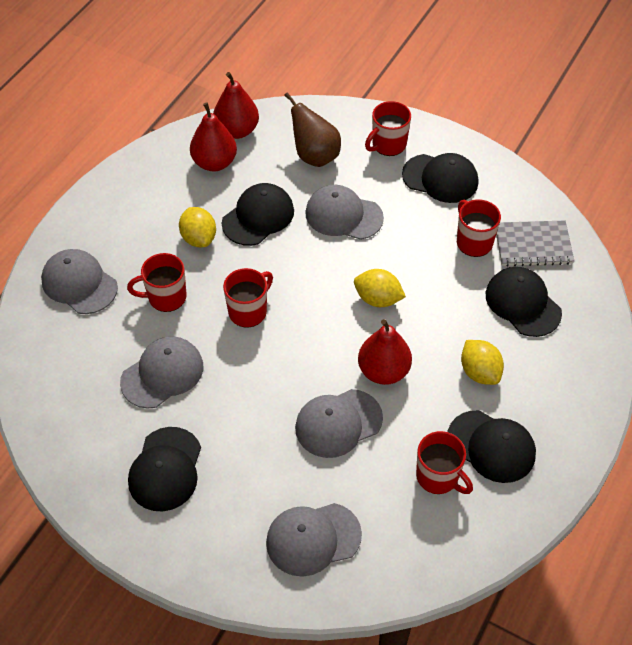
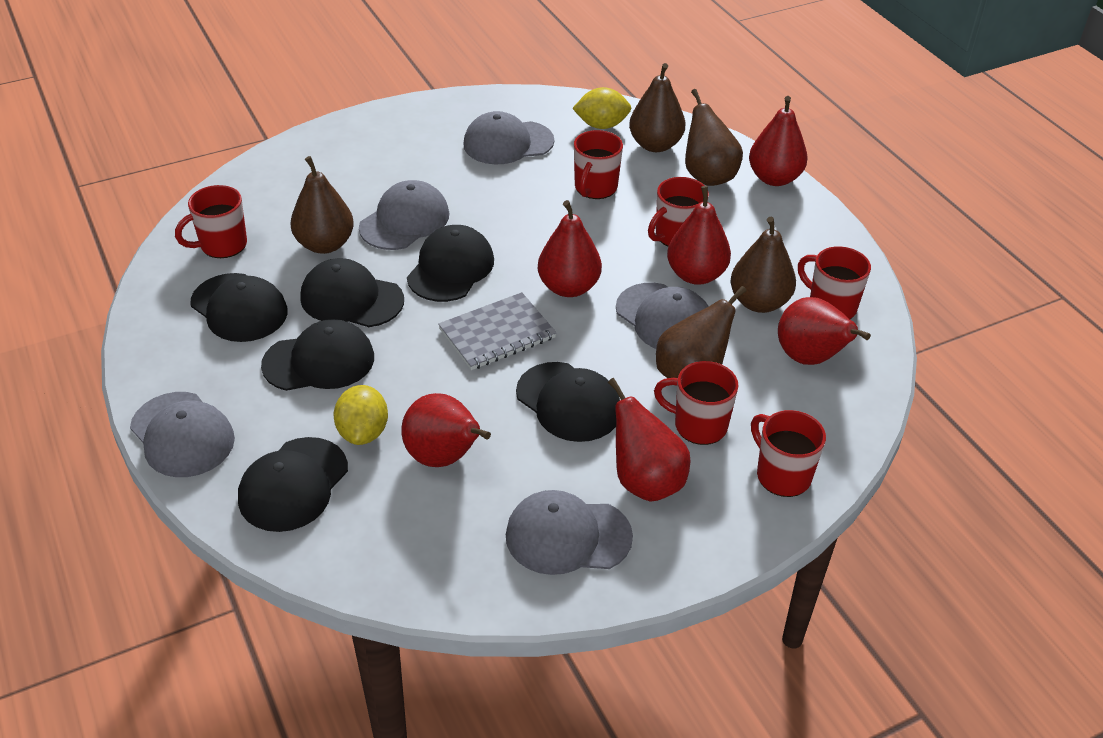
black cap: [128,427,201,511] [222,183,294,246] [402,153,478,203] [448,410,536,483] [486,267,562,337] = 5 -> [191,273,287,342] [238,437,348,532] [261,319,374,391] [300,258,404,327] [407,225,494,302] [516,362,620,442] = 6
brown pear: [284,92,341,167] = 1 -> [291,156,354,254] [629,63,685,152] [656,286,747,378] [685,89,743,186] [731,217,796,313] = 5
red mug: [127,253,186,312] [223,268,273,328] [365,101,411,156] [416,431,473,494] [457,199,501,257] = 5 -> [175,185,247,258] [574,130,623,199] [648,177,709,246] [654,361,738,445] [751,410,826,497] [798,246,871,319] = 6
red pear: [190,102,237,171] [213,72,259,139] [358,319,412,385] = 3 -> [401,393,491,467] [538,200,602,297] [608,378,690,502] [667,186,731,285] [749,96,808,186] [778,297,871,365] = 6
yellow lemon: [179,207,216,247] [354,269,406,307] [461,340,504,385] = 3 -> [333,385,388,445] [572,87,631,129] = 2

